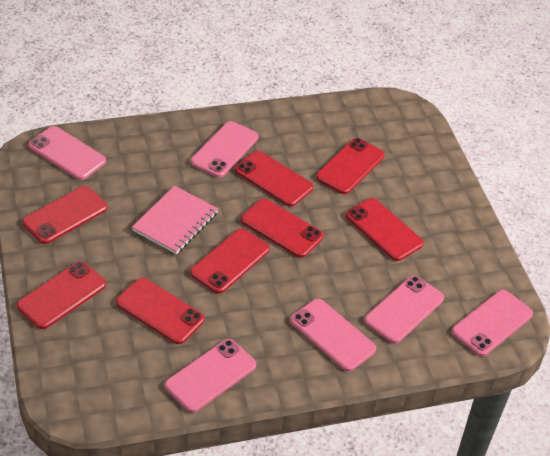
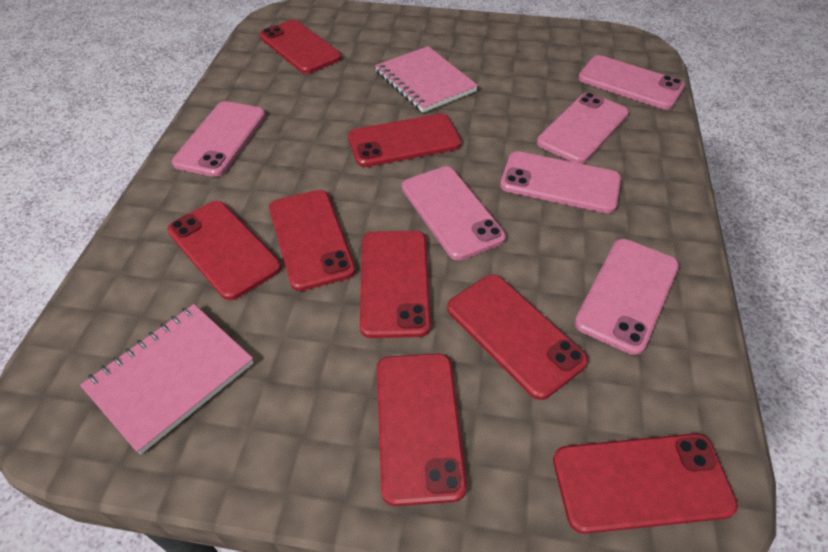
pink notebook: [132,186,218,254] = 1 -> [80,304,253,454] [375,46,478,113] = 2

